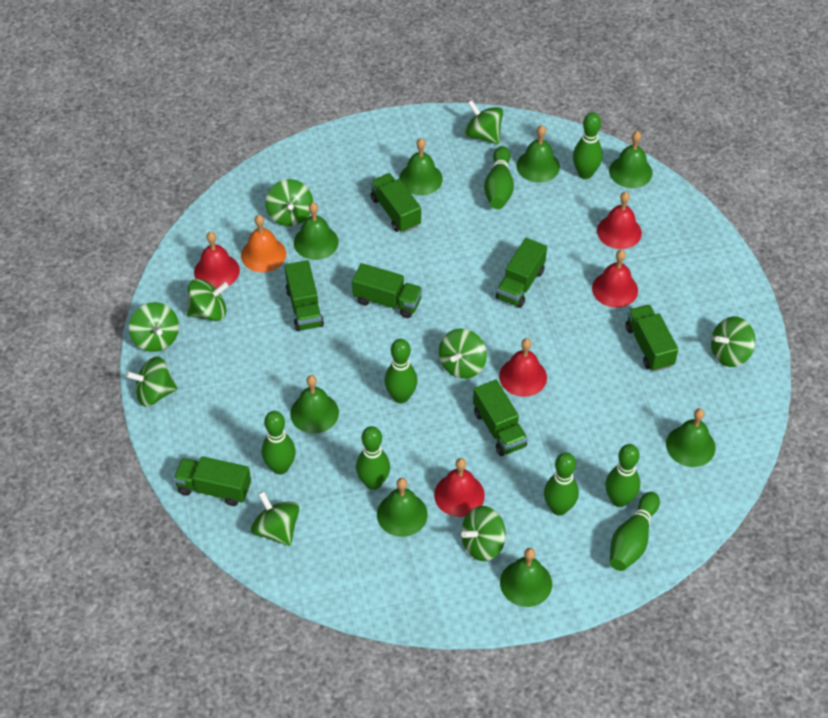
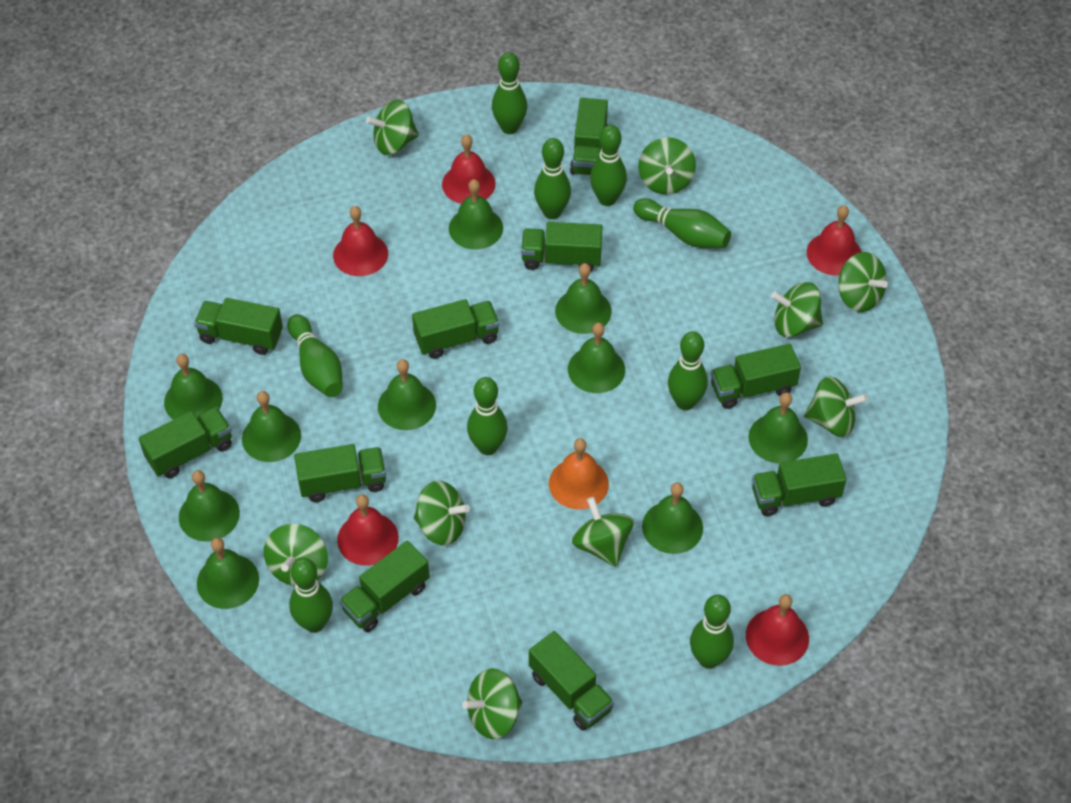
green bell: [290,375,339,434] [294,202,339,260] [377,478,428,537] [399,138,443,195] [500,548,552,607] [517,125,560,183] [609,131,653,188] [666,408,716,467] = 8 -> [164,354,223,420] [179,470,240,542] [197,537,259,609] [242,391,301,462] [378,359,436,430] [449,179,503,250] [555,263,612,334] [568,322,625,393] [642,483,703,554] [748,392,808,463] = 10
green bowling pin: [262,411,296,475] [356,426,390,490] [385,339,417,404] [484,146,514,209] [544,452,579,516] [573,112,603,179] [605,444,640,507] [610,492,660,571] = 8 -> [287,314,343,397] [289,558,333,633] [467,377,508,455] [492,52,527,134] [534,138,571,219] [590,125,627,206] [633,198,731,248] [668,331,708,410] [690,594,734,669] = 9
green truck: [173,456,251,506] [285,260,324,331] [352,263,422,318] [371,173,421,233] [473,380,528,456] [496,238,547,308] [625,304,678,371] = 7 -> [139,407,232,478] [194,298,283,355] [294,444,386,502] [339,541,430,632] [412,299,499,359] [521,222,602,272] [529,631,614,731] [570,98,608,175] [711,344,801,409] [752,453,846,516] = 10

